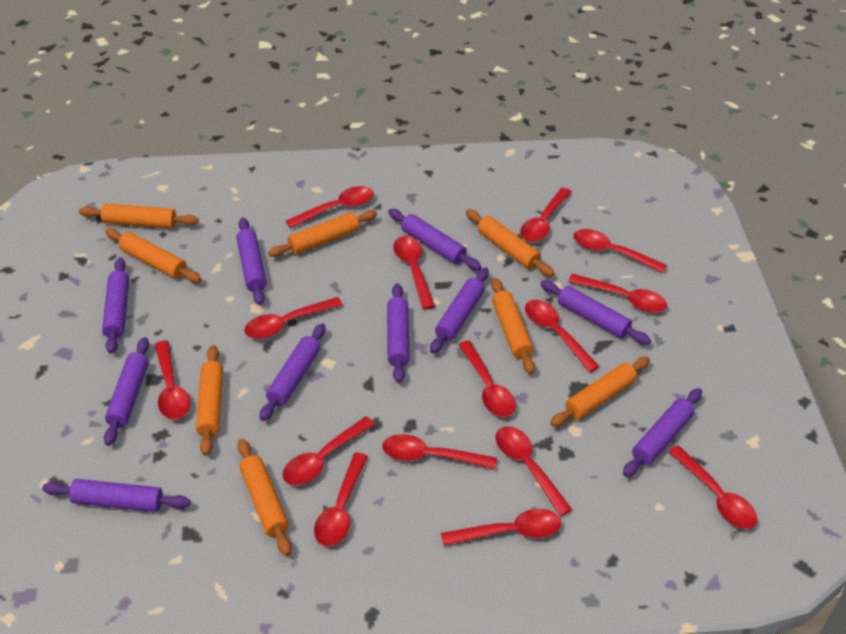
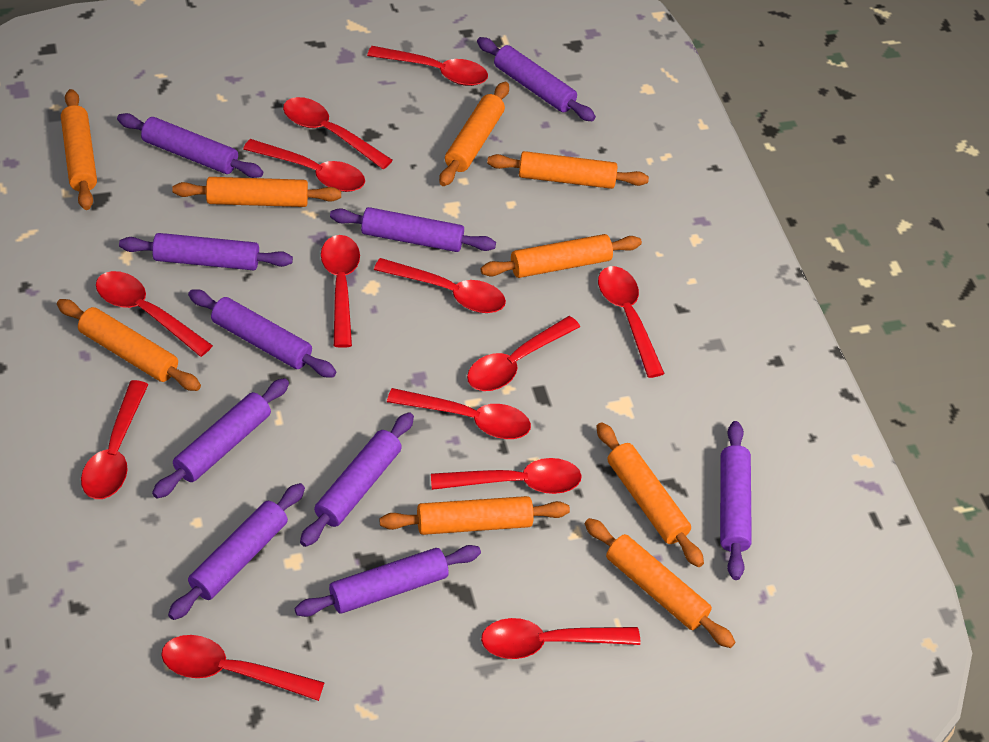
orange rolling pin: [79,203,199,228] [105,229,202,283] [196,345,223,456] [237,439,292,556] [268,210,377,257] [466,209,554,277] [491,278,535,374] [550,357,650,427] = 8 -> [57,299,201,391] [61,89,97,210] [172,177,341,207] [379,496,570,535] [439,82,509,186] [481,234,642,278] [487,151,649,189] [585,518,735,648] [596,422,704,567] = 9
red spoon: [155,341,191,420] [244,297,343,339] [283,416,375,485] [286,186,374,228] [314,452,368,546] [382,434,497,469] [393,236,435,310] [441,509,561,546] [458,340,516,417] [496,426,572,516] [520,187,571,242] [525,300,600,372] [568,274,667,313] [573,229,667,273] [668,445,757,529] = 15 -> [81,380,148,499] [96,271,213,357] [161,635,325,701] [243,139,365,192] [283,97,393,169] [321,235,360,348] [367,46,488,86] [374,258,506,313] [387,388,531,439] [431,458,582,494] [467,316,580,391] [481,618,641,659] [598,266,665,378] = 13

